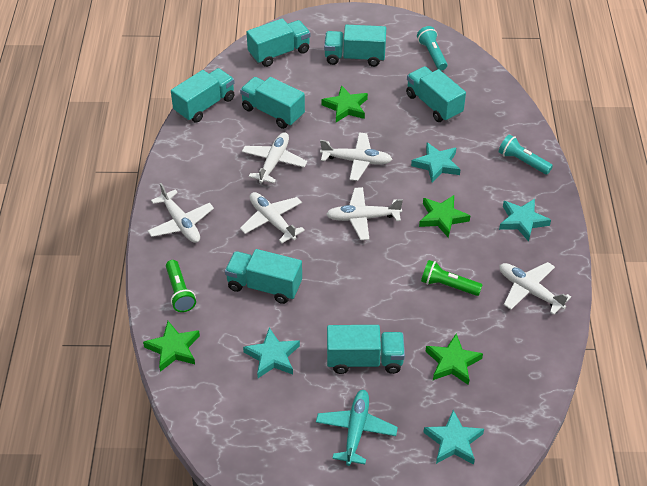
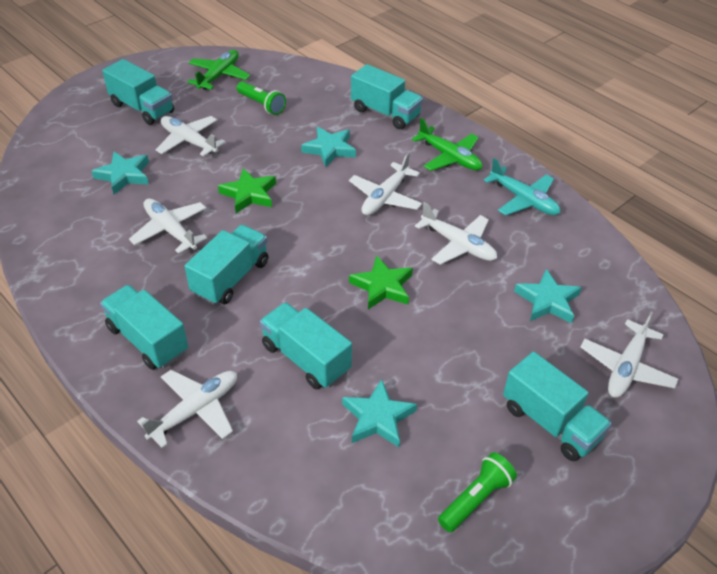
green plane: none = 0 -> [188,50,251,90] [412,118,483,171] = 2
green star: [143,321,200,372] [322,85,368,122] [419,195,470,238] [425,334,483,385] = 4 -> [218,168,276,213] [349,256,413,309] = 2
turquoise flashlight: [417,26,447,71] [499,134,553,175] = 2 -> none = 0
turquoise truck: [171,68,235,123] [225,249,302,304] [240,77,305,129] [247,18,311,67] [324,25,386,67] [327,325,405,374] [406,66,466,122] = 7 -> [100,285,188,370] [102,59,174,125] [185,225,268,305] [260,302,352,389] [351,64,423,129] [503,352,612,461] = 6

